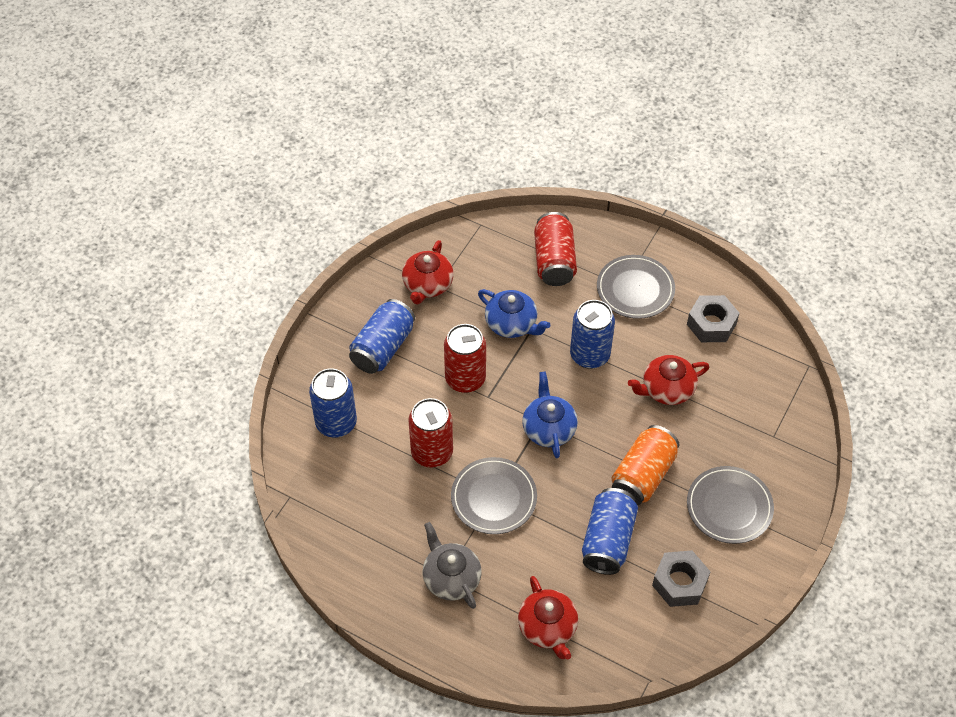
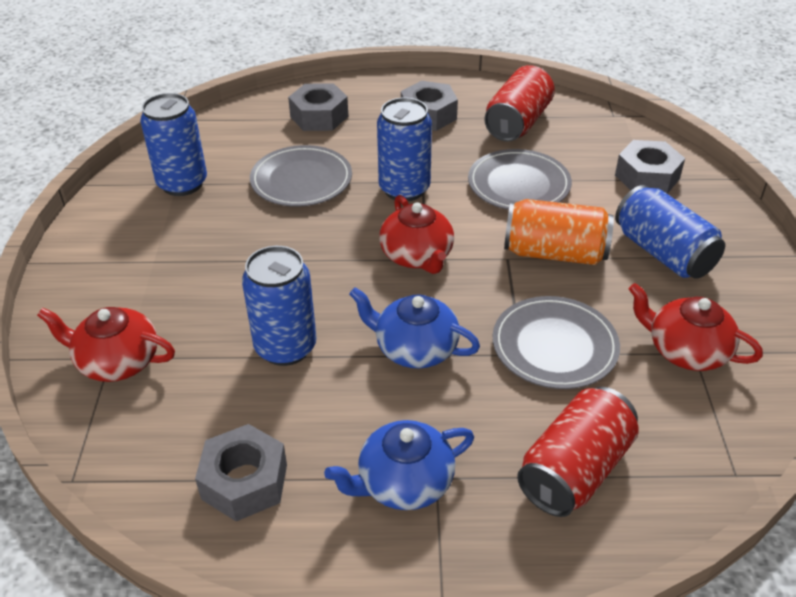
grey nut: [652,550,711,607] [687,295,739,342] = 2 -> [195,424,287,521] [288,83,348,131] [401,81,458,131] [615,140,685,194] = 4
grey teapot: [422,522,482,609] = 1 -> none = 0
red can: [408,398,453,468] [444,324,486,393] [534,212,577,286] = 3 -> [484,65,555,141] [517,387,639,517] = 2

